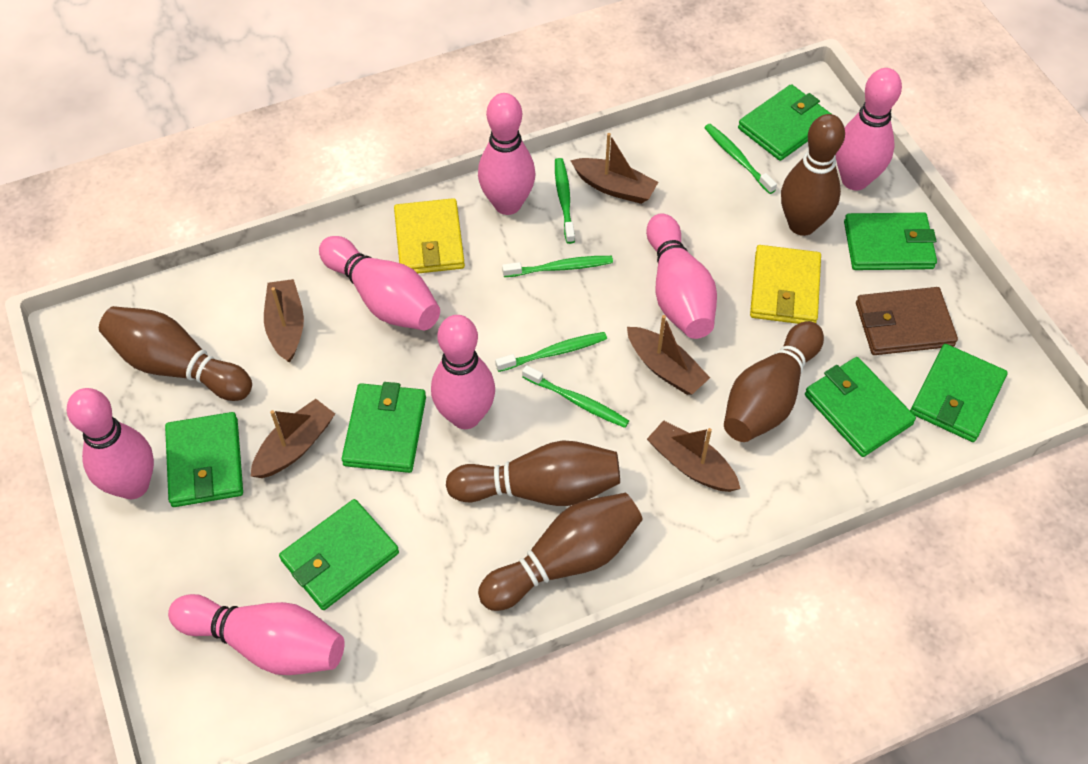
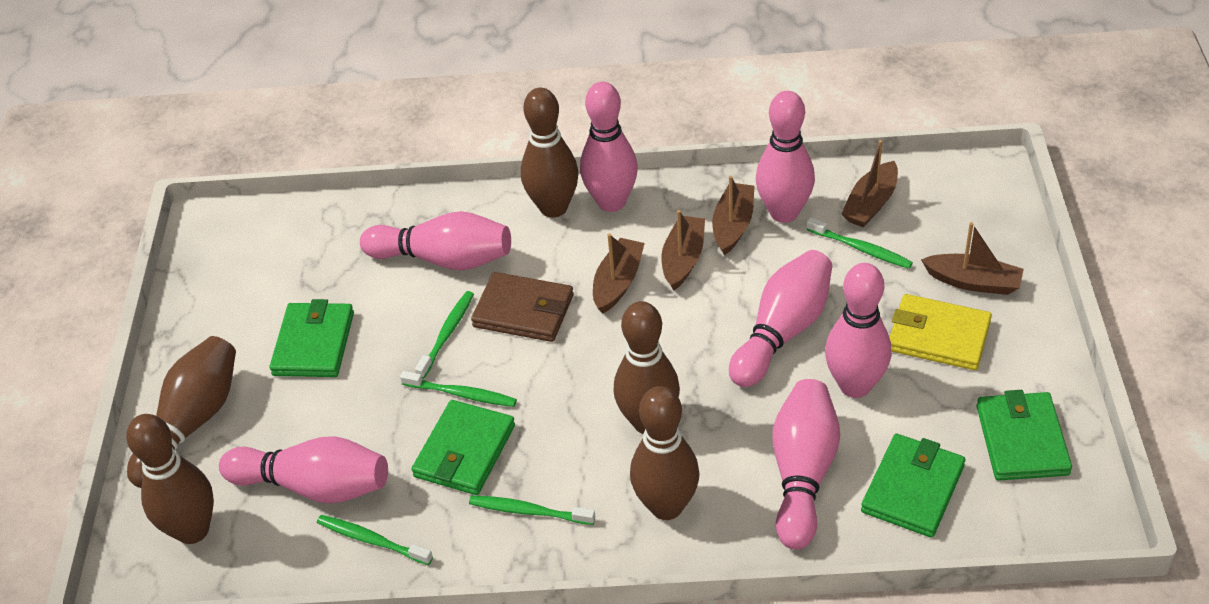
green wallet: [165,412,243,507] [279,499,399,610] [341,382,426,473] [738,84,831,161] [805,357,916,457] [844,213,937,270] [910,344,1008,442] = 7 -> [269,299,354,377] [411,400,515,495] [861,434,965,538] [976,390,1072,481] = 4
yellow wallet: [394,198,465,274] [750,245,821,324] = 2 -> [889,294,992,370] = 1

